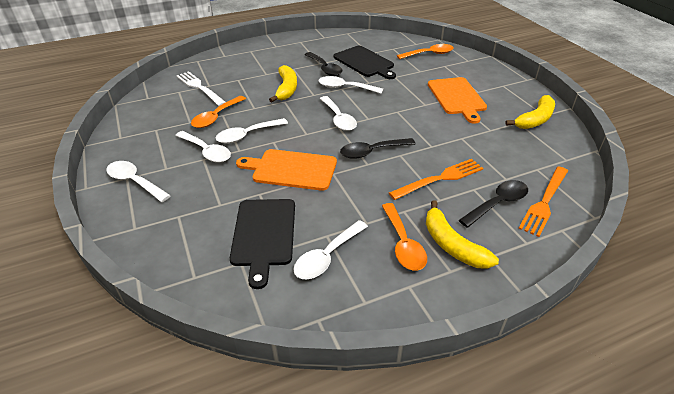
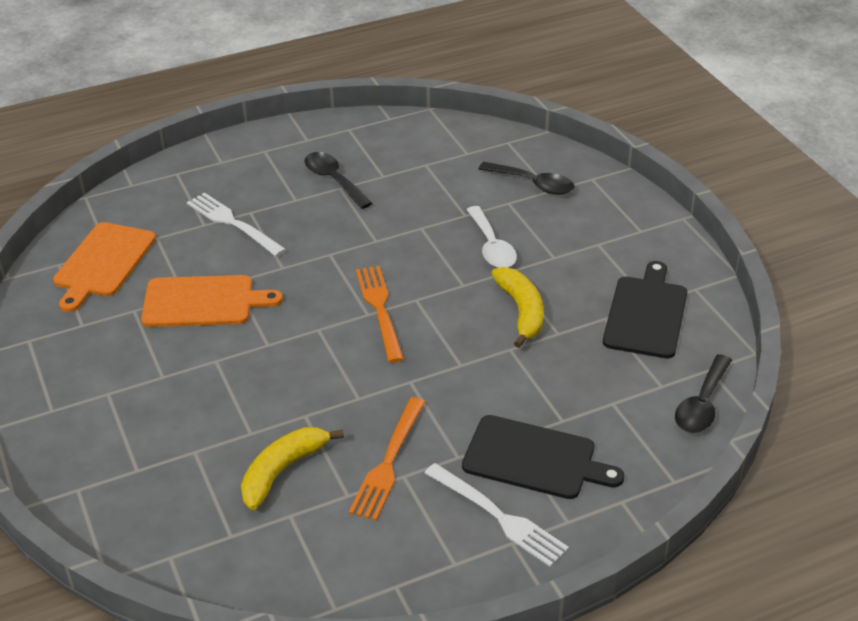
orange spoon: [191,96,246,128] [382,203,427,271] [397,44,454,59] = 3 -> none = 0
white fork: [176,71,225,106] = 1 -> [187,193,286,257] [425,463,569,567] = 2
white spoon: [106,161,171,202] [175,131,231,163] [216,118,288,144] [293,220,368,279] [319,76,383,94] [320,96,357,131] = 6 -> [466,206,517,268] = 1
yellow banana: [269,65,297,102] [426,200,499,269] [505,95,555,129] = 3 -> [241,427,344,510] [491,267,543,348] = 2

